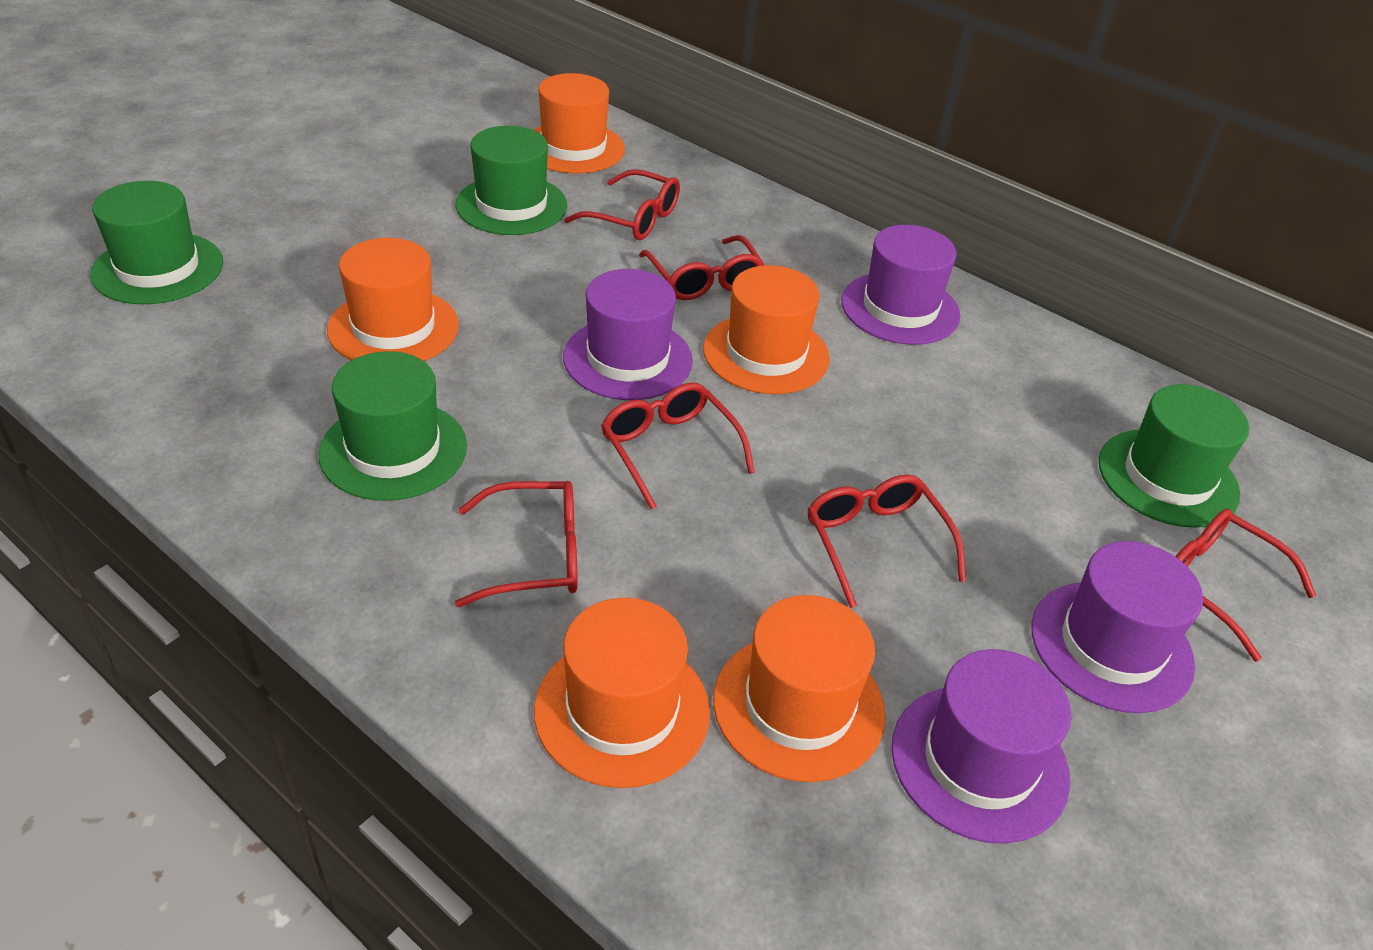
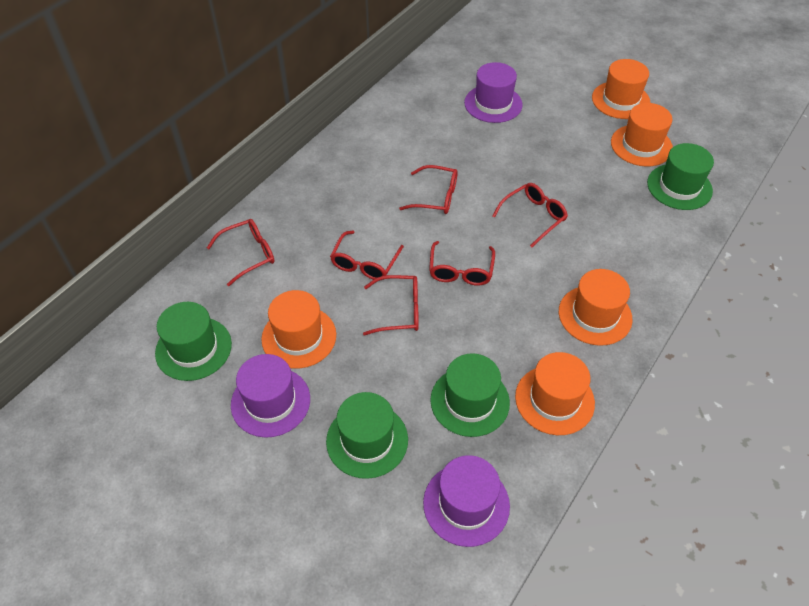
purple hat: [563,269,693,400] [841,225,960,345] [891,649,1072,844] [1031,541,1203,713] = 4 -> [231,354,310,438] [423,455,510,547] [464,62,523,123] = 3

